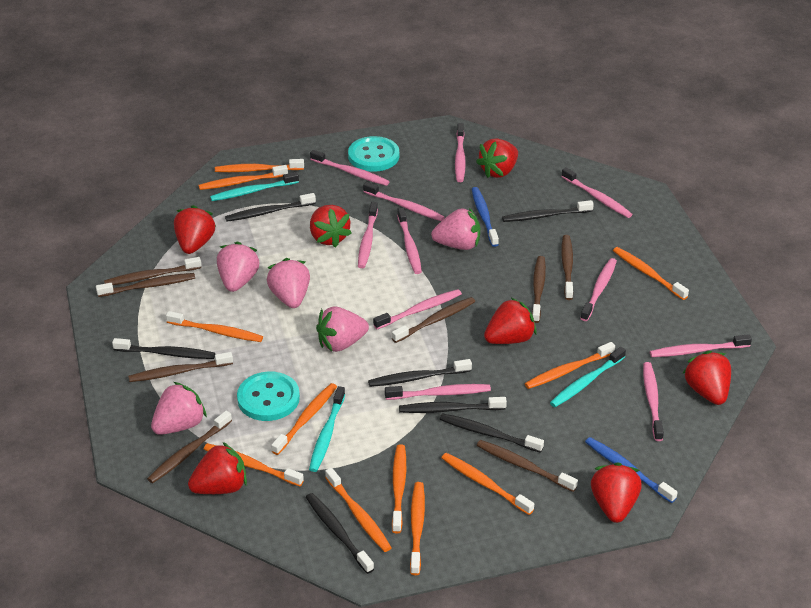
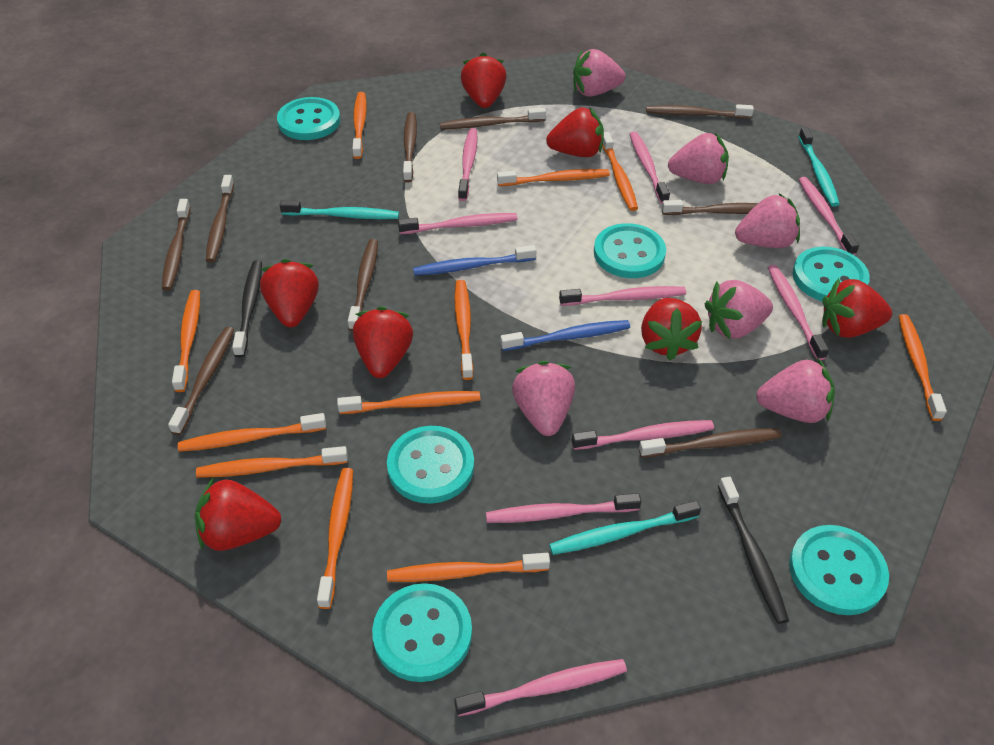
black toothbrush: [112,338,215,359] [225,193,316,222] [306,493,374,574] [368,359,472,387] [399,397,507,413] [439,413,544,453] [502,200,594,222] = 7 -> [232,260,262,357] [718,477,789,624] = 2
brown toothbrush: [96,273,195,297] [104,257,201,285] [128,352,233,382] [147,411,232,483] [392,297,475,343] [476,440,578,492] [532,256,546,323] [561,235,573,300] = 8 -> [162,199,191,291] [168,327,234,435] [206,175,234,263] [348,239,378,331] [403,112,417,183] [440,108,546,129] [639,428,782,458] [646,104,754,119] [662,200,758,215] = 9
pink strawberry: [151,382,207,435] [217,242,260,292] [267,258,310,308] [316,306,369,352] [431,208,480,250] = 5 -> [512,361,575,436] [573,49,626,97] [668,133,729,184] [705,280,773,339] [735,193,800,248] [756,358,835,423] = 6
pink toothbrush: [310,150,390,186] [358,202,378,268] [363,182,444,221] [373,289,462,329] [385,384,491,400] [397,207,422,274] [455,123,466,182] [561,167,632,218] [580,258,617,321] [643,362,664,441] [650,334,752,357] = 11 -> [398,213,517,234] [454,659,627,716] [458,128,478,201] [486,493,641,523] [559,286,686,306] [572,420,714,450] [630,132,670,204] [767,265,829,360] [798,177,859,255] = 9
turquoise button: [237,371,300,421] [348,136,399,172] = 2 -> [277,97,341,140] [372,583,472,682] [387,426,474,504] [594,223,666,278] [789,525,889,615] [793,247,870,301] = 6

